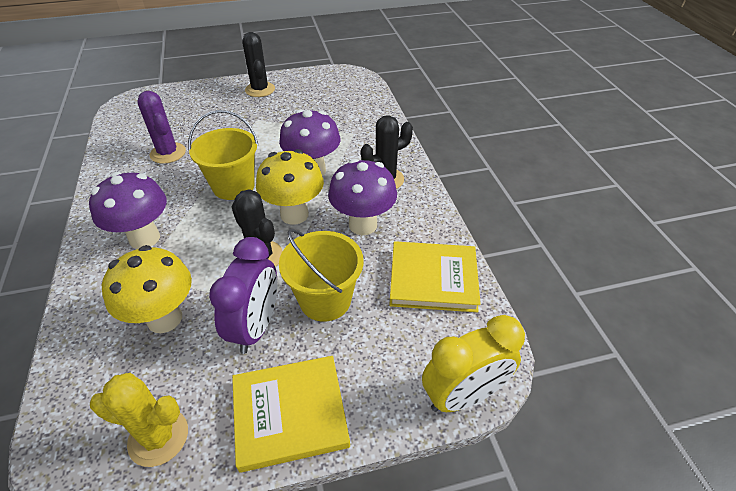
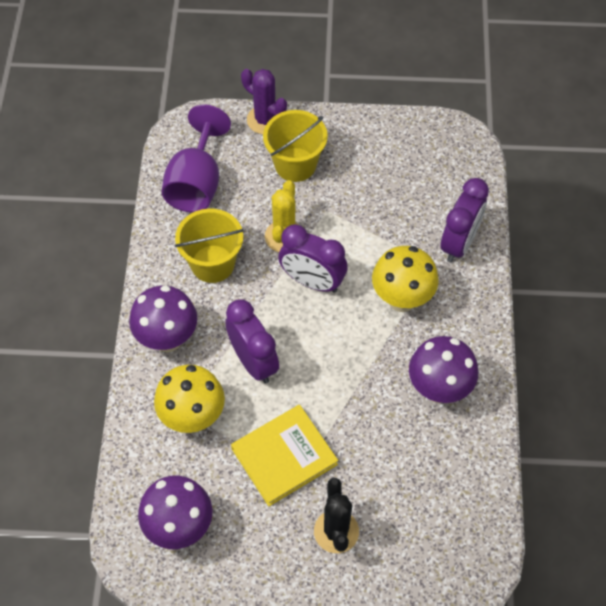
black cactus: [231,189,283,267] [242,32,275,97] [361,115,413,189] = 3 -> [314,478,359,553] = 1
purple clock: [209,237,277,354] = 1 -> [225,299,279,383] [278,224,348,292] [440,178,489,262] = 3
purple goblet: none = 0 -> [162,105,231,213] = 1
yellow book: [232,356,350,473] [389,241,481,312] = 2 -> [231,405,338,506] = 1
yellow clock: [422,315,525,412] = 1 -> none = 0

